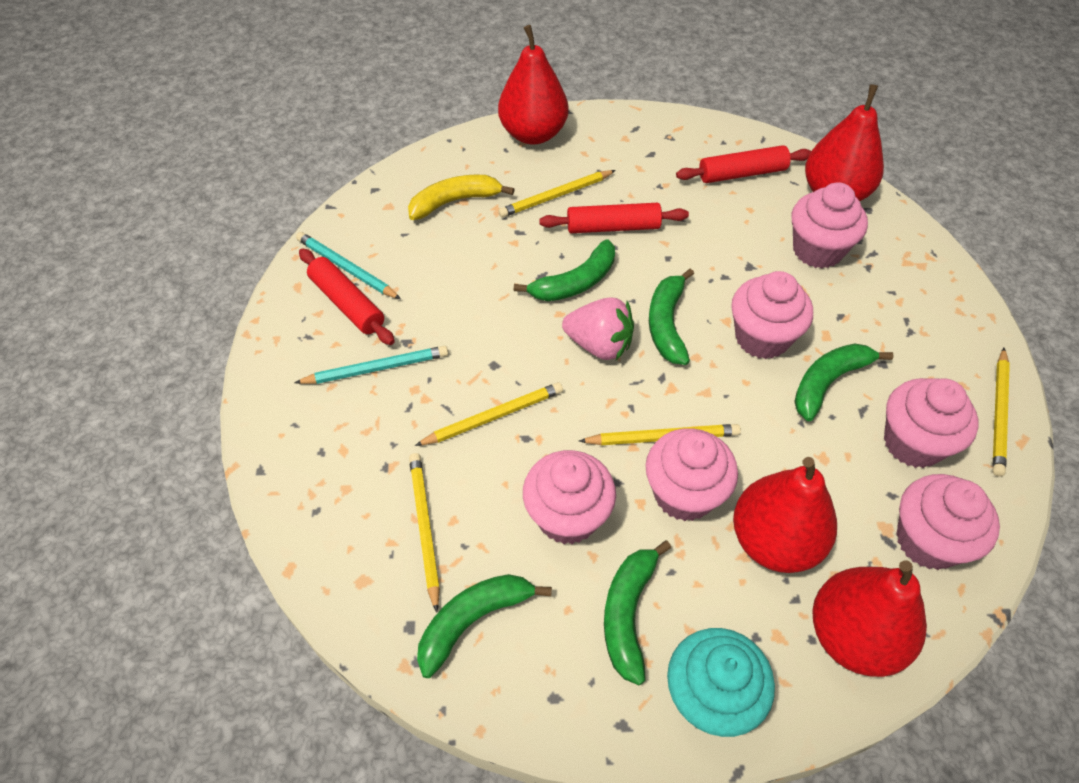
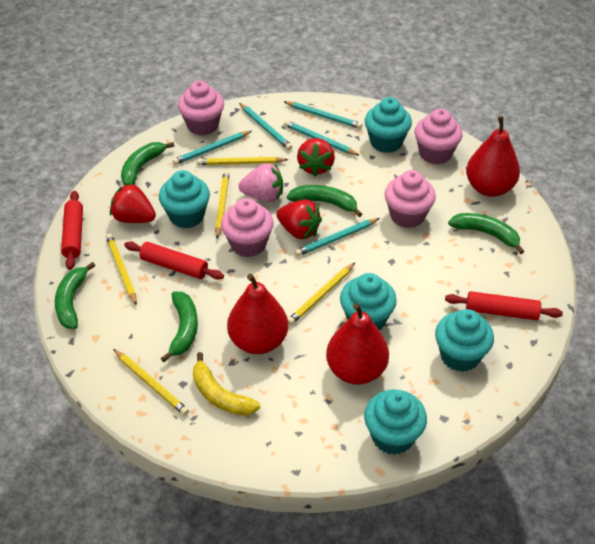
pink cupcake: [523,450,616,544] [646,428,738,521] [731,271,813,359] [792,182,868,268] [884,378,979,468] [896,474,1000,570] = 6 -> [178,81,224,136] [221,198,274,257] [384,170,436,228] [414,109,463,165] = 4
red pear: [498,25,569,145] [733,457,837,573] [805,84,884,201] [812,560,927,677] = 4 -> [227,274,288,354] [326,303,389,385] [466,116,520,197] = 3
red strawberry: none = 0 -> [110,183,156,223] [276,199,322,239] [297,138,335,177] = 3
turquoise cupcake: [667,628,775,737] = 1 -> [159,170,210,228] [340,273,397,330] [364,390,427,455] [365,97,412,153] [435,309,494,372] = 5
turquoise pencil: [295,346,448,384] [296,232,401,299] = 2 -> [172,131,252,165] [239,103,292,150] [283,101,362,129] [284,120,360,156] [295,218,380,256] = 5

